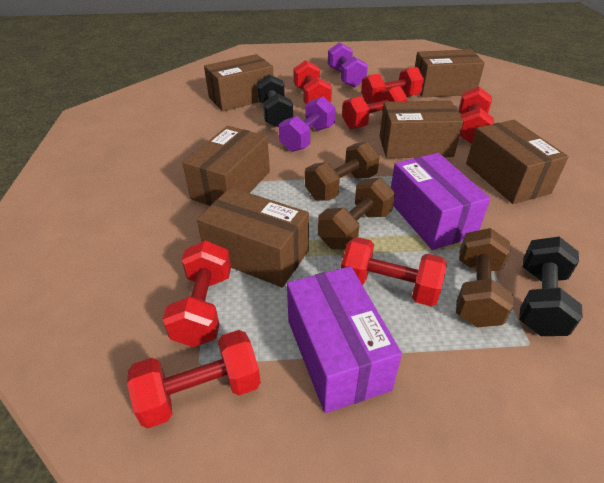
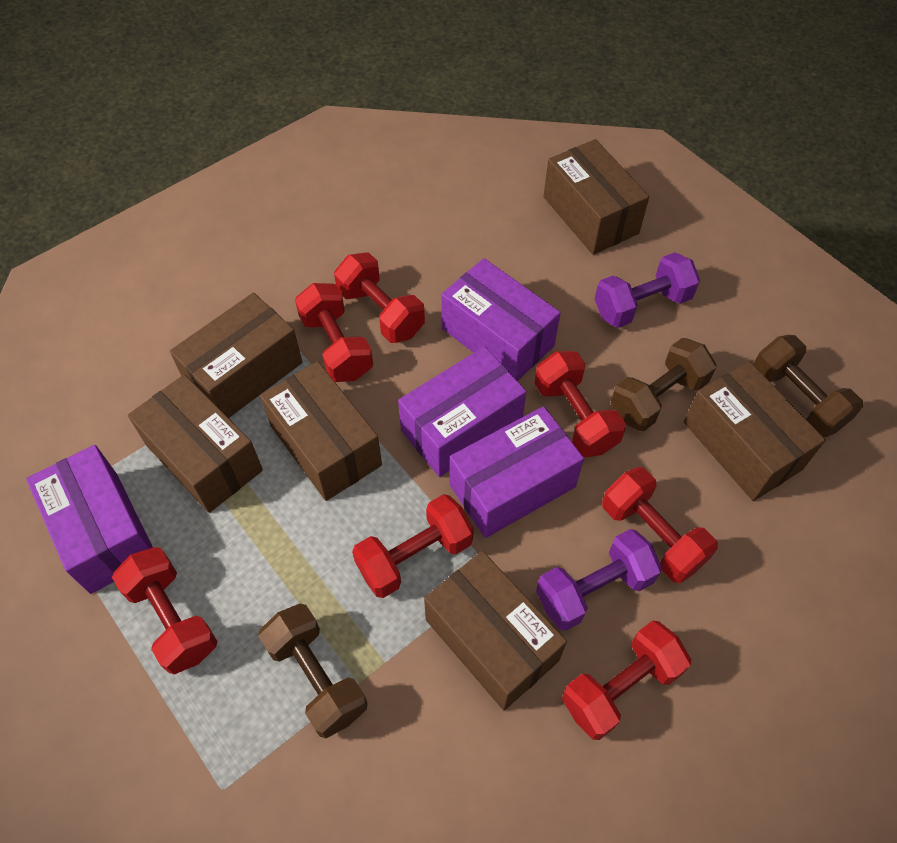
black dumbbell: [256,74,293,128] [519,237,583,336] = 2 -> none = 0
purple box: [287,266,402,413] [391,153,491,250] = 2 -> [26,445,153,594] [398,346,527,477] [441,258,561,381] [450,406,584,538] = 4

